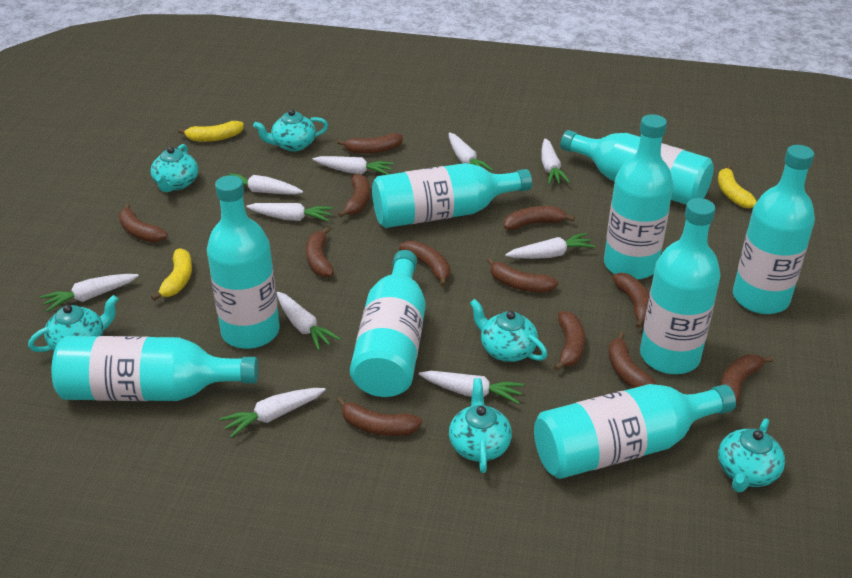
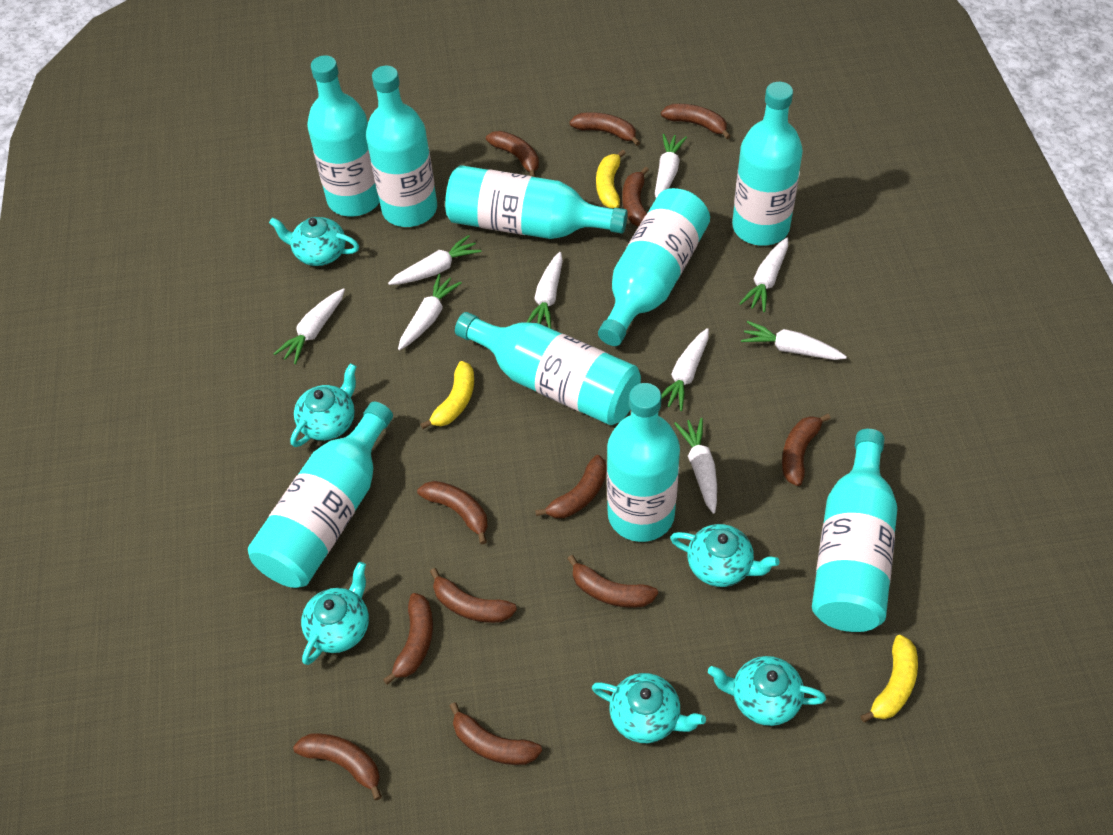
white carrot: [40,274,139,312] [220,388,326,438] [228,173,303,195] [246,203,333,221] [277,292,341,351] [313,156,394,175] [419,371,524,404] [448,132,493,171] [505,233,595,259] [541,138,570,185] = 10 -> [274,288,345,364] [388,235,482,285] [398,274,462,350] [527,252,563,329] [655,134,687,198] [661,328,709,411] [674,418,717,514] [739,238,788,312] [741,321,847,360] = 9

